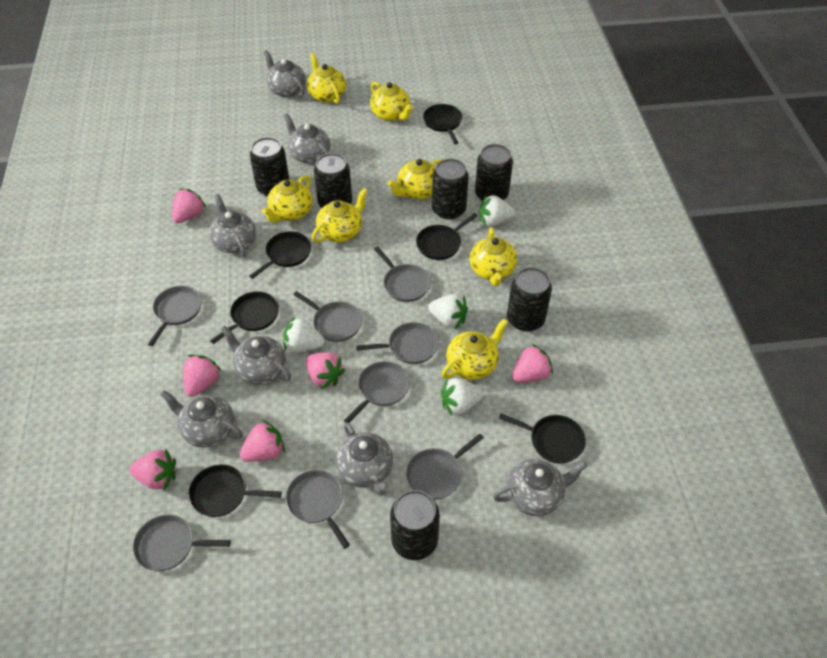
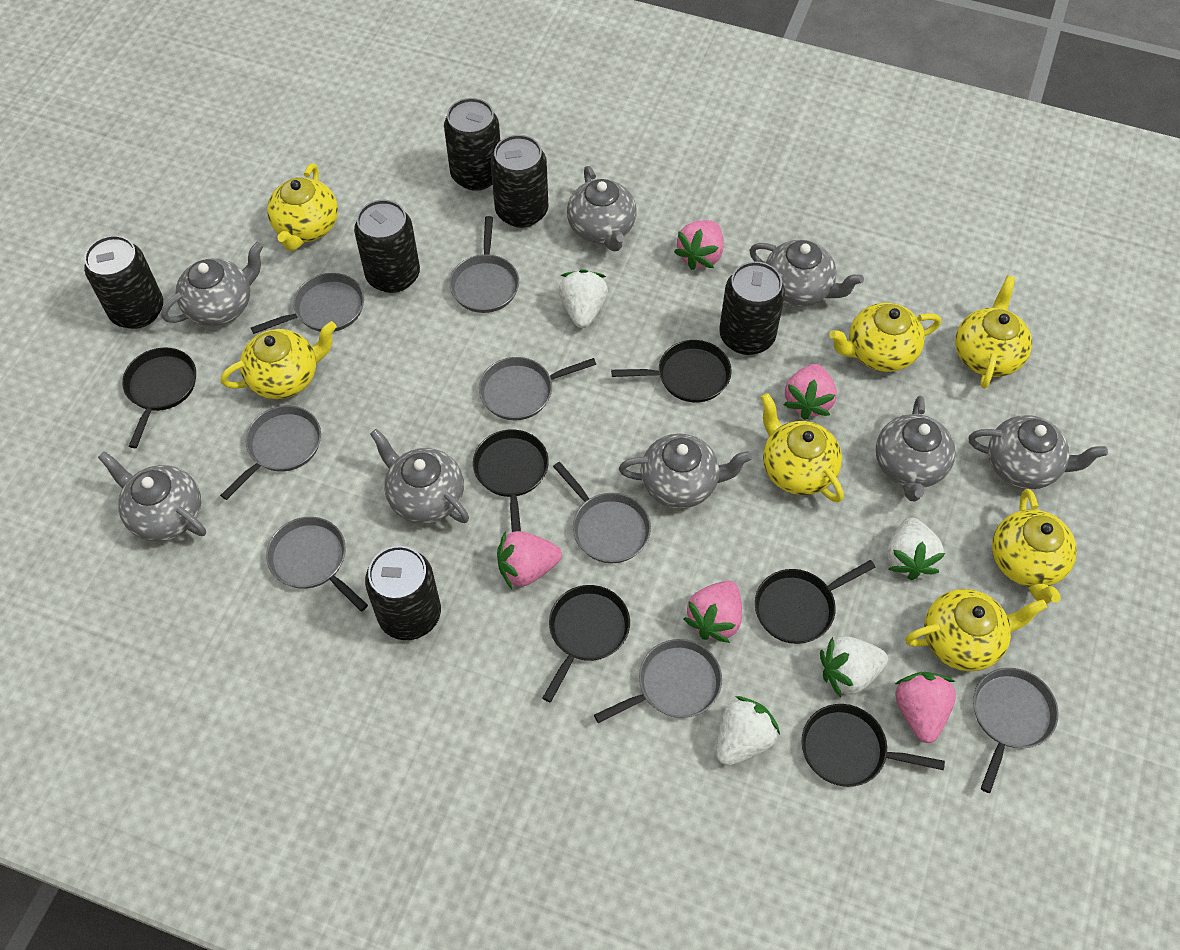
grey teapot: [160,390,243,448] [209,194,256,257] [221,326,291,385] [263,50,306,97] [284,114,330,164] [336,422,393,495] [493,459,587,516] = 7 -> [98,451,206,542] [161,242,264,326] [370,429,469,524] [567,166,637,251] [619,434,752,509] [749,240,864,307] [876,396,956,502] [969,415,1108,489] = 8
pink strawberry: [130,449,176,490] [172,189,206,223] [183,355,222,397] [239,420,285,462] [306,352,345,389] [512,344,553,382] = 6 -> [497,531,562,589] [674,220,724,270] [684,581,742,643] [783,364,837,420] [895,672,956,743] = 5

